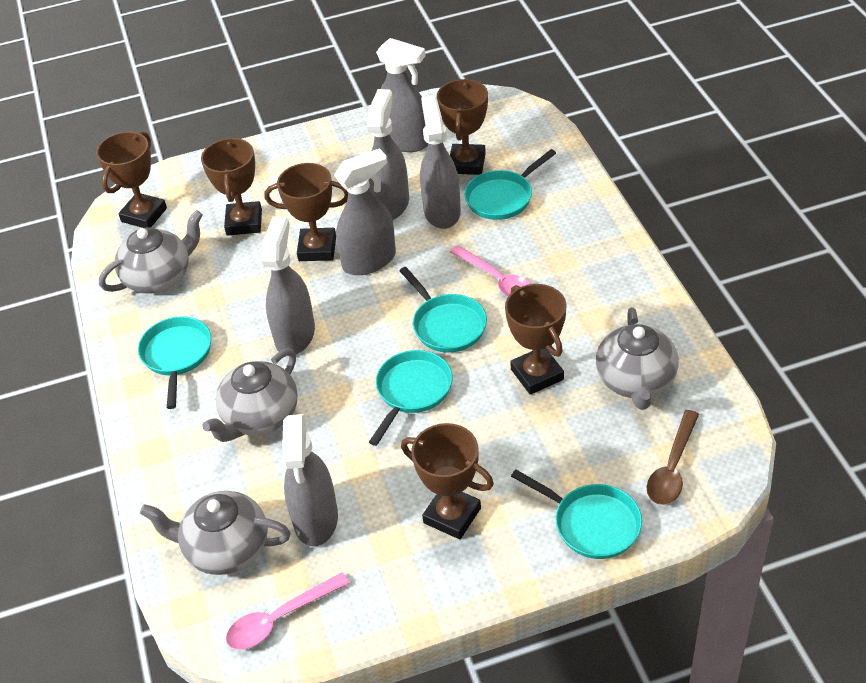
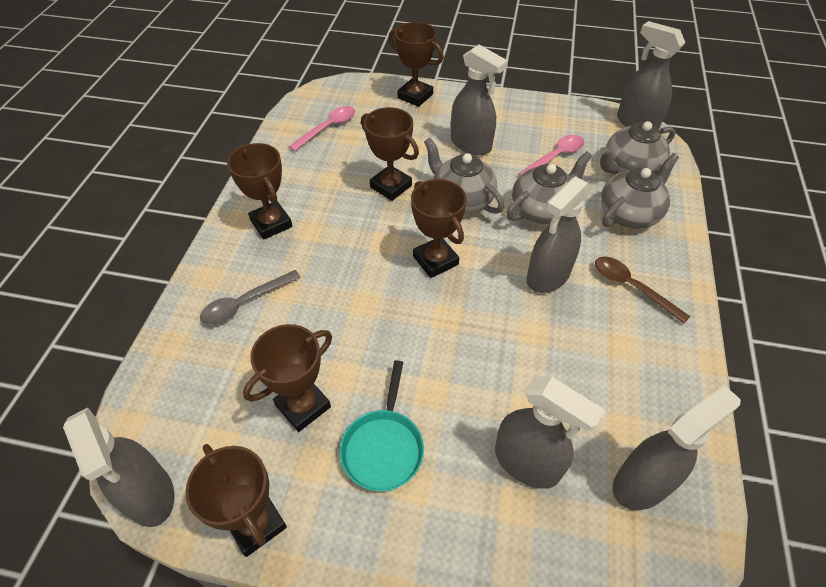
grey spoon: none = 0 -> [200,270,301,325] = 1
turquoise pan: [138,316,212,409] [369,350,453,446] [399,267,487,353] [464,149,556,220] [511,470,642,559] = 5 -> [340,360,424,491] = 1

